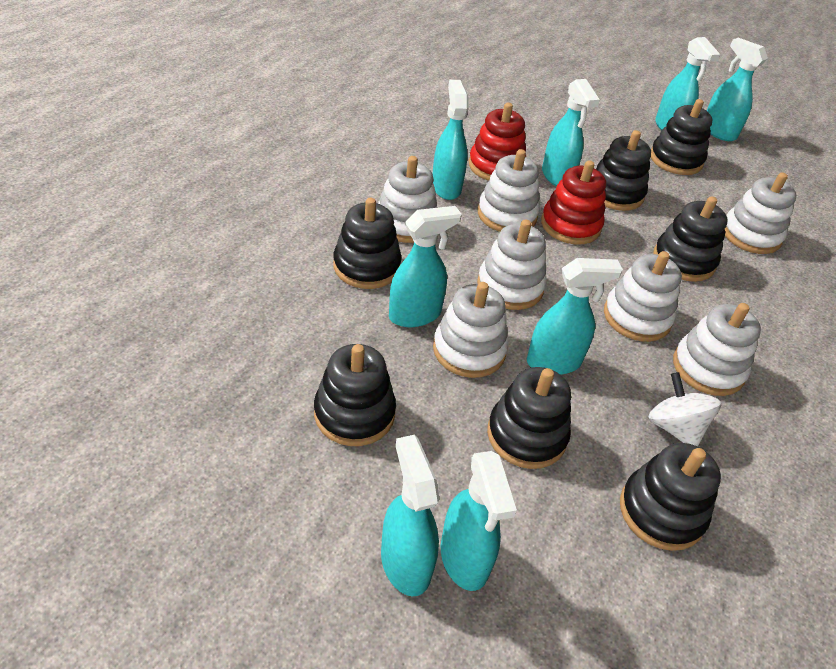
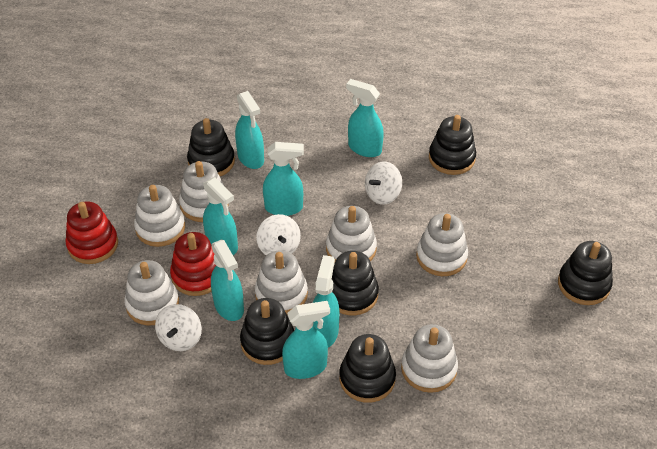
black stacking toy: [314,344,396,446] [333,198,402,289] [487,367,571,469] [596,130,651,211] [620,443,721,551] [651,99,713,175] [653,196,728,282] = 7 -> [187,118,235,176] [240,298,294,365] [332,251,379,315] [339,334,396,403] [429,115,476,175] [558,241,613,305] = 6
turquoise spray bottle: [381,435,440,597] [389,206,462,327] [432,80,468,200] [441,451,517,591] [527,258,623,375] [542,79,600,186] [655,37,720,131] [707,38,768,141] = 8 -> [203,177,238,255] [211,240,244,321] [235,91,264,169] [263,142,304,216] [282,301,330,379] [313,255,340,348] [346,79,384,157] = 7
white spinning top: [649,372,721,447] = 1 -> [155,304,202,351] [256,214,301,255] [365,162,402,204] = 3

